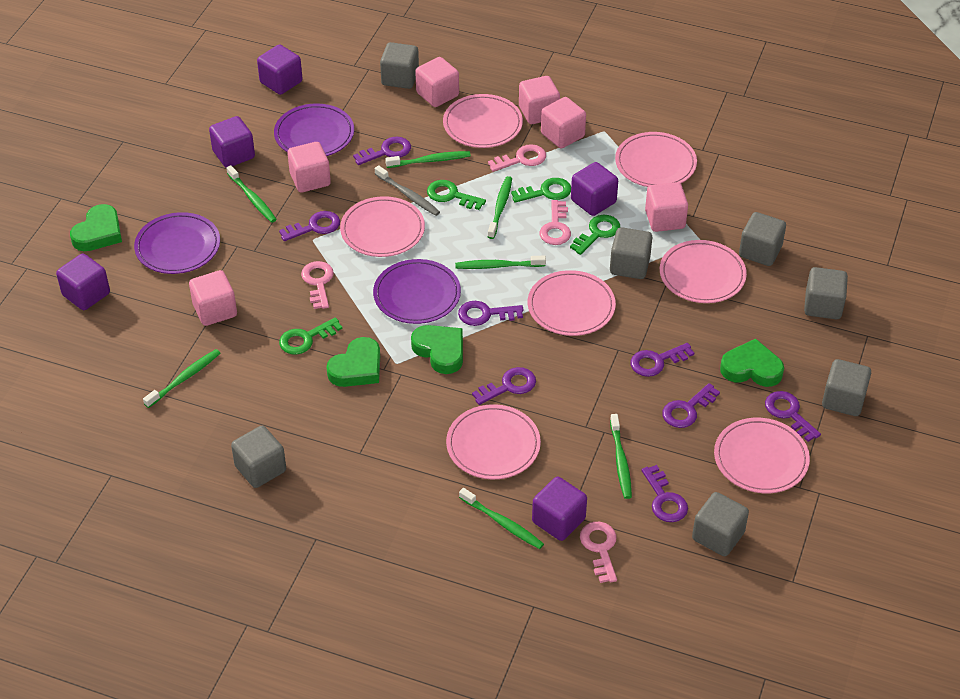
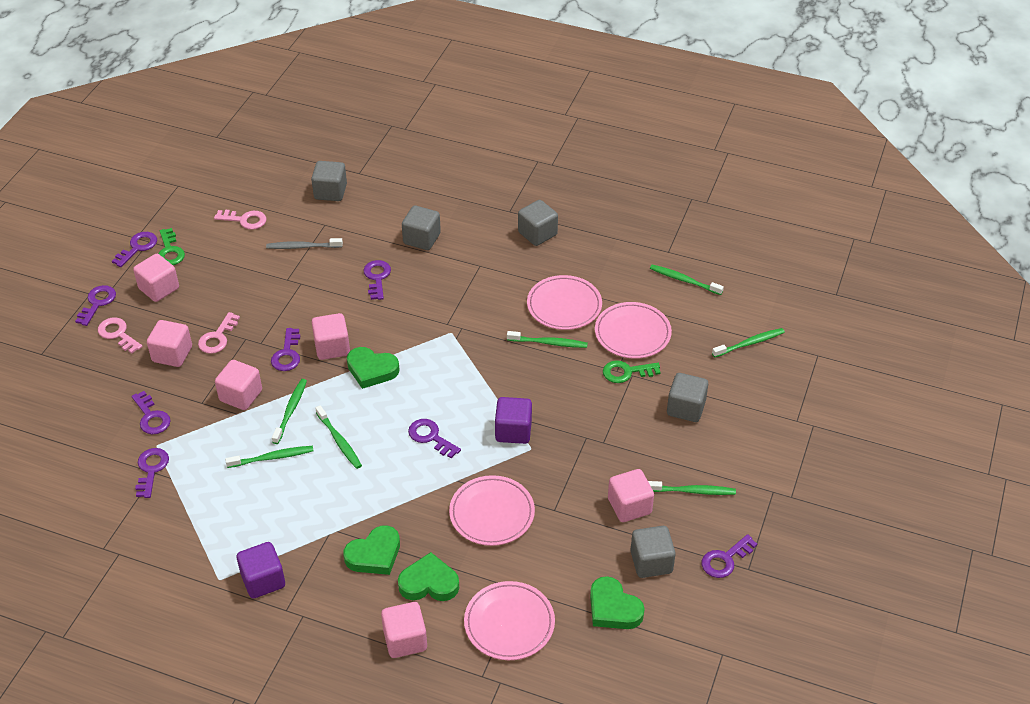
green key: [279,317,342,355] [427,180,486,210] [511,178,571,203] [570,215,620,255] = 4 -> [158,228,185,265] [603,360,661,383] = 2
grey cube: [231,426,286,488] [380,42,419,89] [610,227,652,279] [692,492,749,556] [739,212,786,266] [804,267,848,319] [822,359,871,416] = 7 -> [311,161,347,201] [402,206,441,250] [518,200,558,246] [630,526,676,578] [667,373,708,422] = 5
pink key: [301,261,334,309] [488,144,546,172] [540,200,571,245] [580,522,617,583] = 4 -> [98,317,143,354] [198,312,240,354] [214,210,266,230] = 3
pink plate: [340,196,425,257] [443,94,523,148] [446,404,541,479] [528,270,616,336] [615,132,697,187] [660,240,747,303] [714,418,810,493] = 7 -> [449,475,535,546] [464,581,555,660] [527,275,602,330] [595,302,672,359] = 4
purple cube: [56,254,110,310] [209,116,255,168] [257,45,303,95] [532,477,587,541] [571,162,618,216] = 5 -> [237,542,285,598] [495,397,532,444] = 2
purple plate: [134,212,220,274] [274,104,354,156] [373,259,461,324] = 3 -> none = 0

